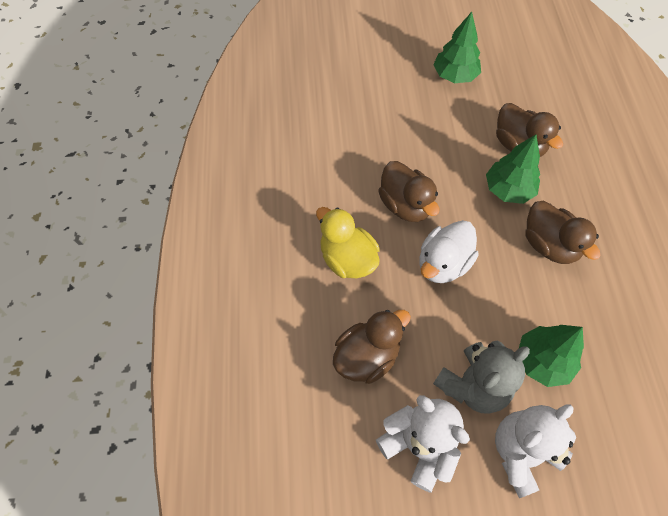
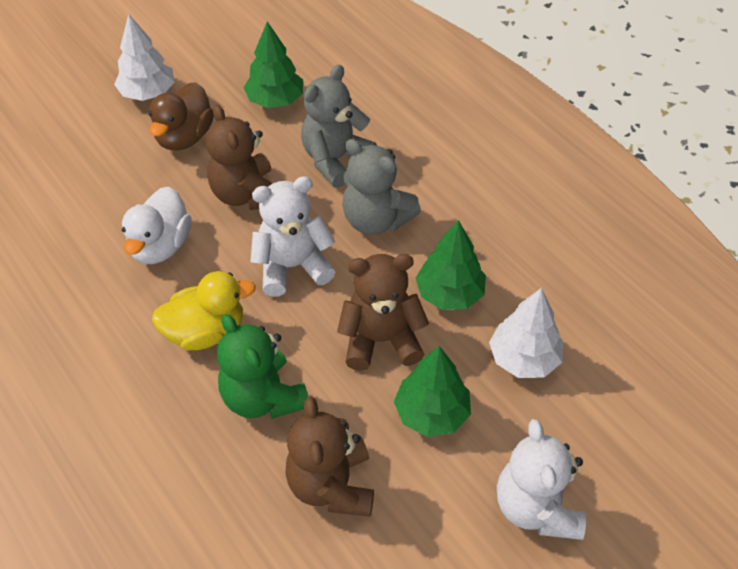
brown duck: [333,310,411,384] [378,161,439,222] [496,103,563,157] [525,201,601,264] = 4 -> [149,82,214,151] = 1
brown teddy bear: none = 0 -> [206,105,272,210] [285,396,374,517] [337,254,429,371] = 3
green teddy bear: none = 0 -> [217,314,308,419] = 1
grey teddy bear: [433,341,530,414] = 1 -> [301,65,377,188] [342,139,421,235] = 2
white tree: none = 0 -> [114,14,175,101] [489,288,563,378] = 2

